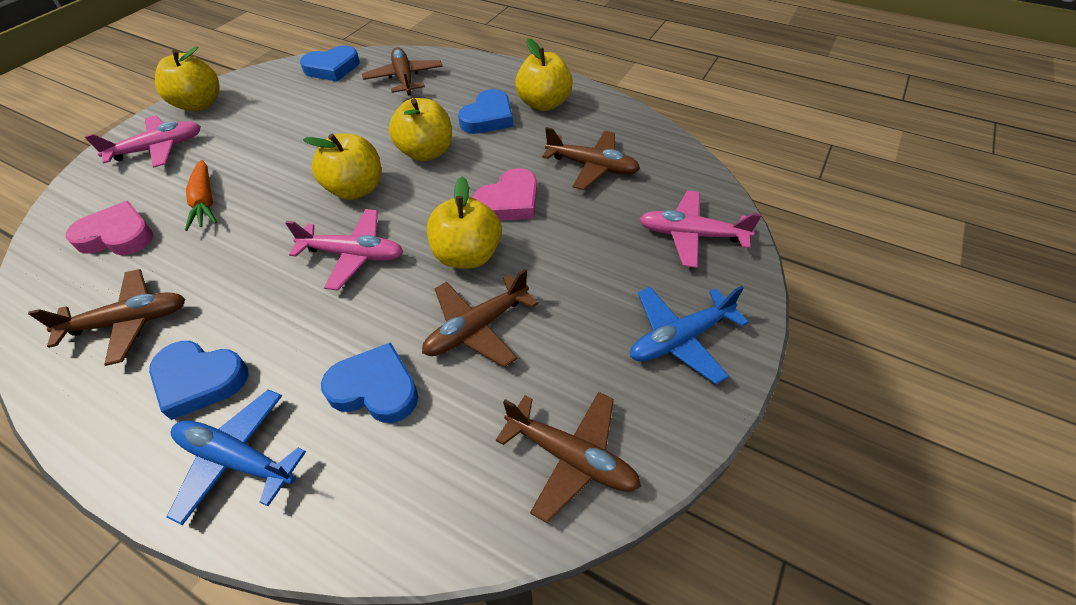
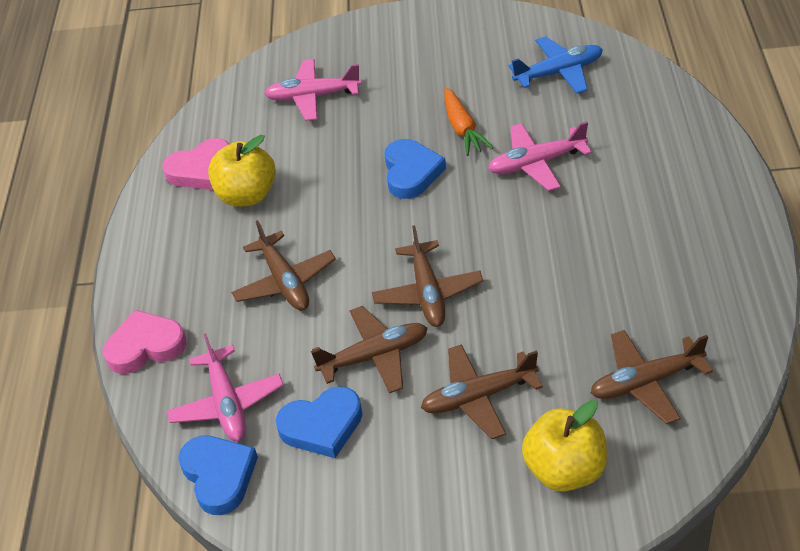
blue heart: [149,341,248,420] [300,45,359,81] [321,342,418,423] [458,89,513,134] = 4 -> [178,435,258,515] [276,386,363,458] [384,139,446,199] = 3
blue plane: [167,390,306,525] [630,286,749,384] = 2 -> [508,36,603,94] = 1
yellow apple: [155,46,220,111] [303,133,381,200] [389,98,452,161] [427,176,502,269] [515,38,573,111] = 5 -> [208,135,276,207] [522,400,607,492] = 2

